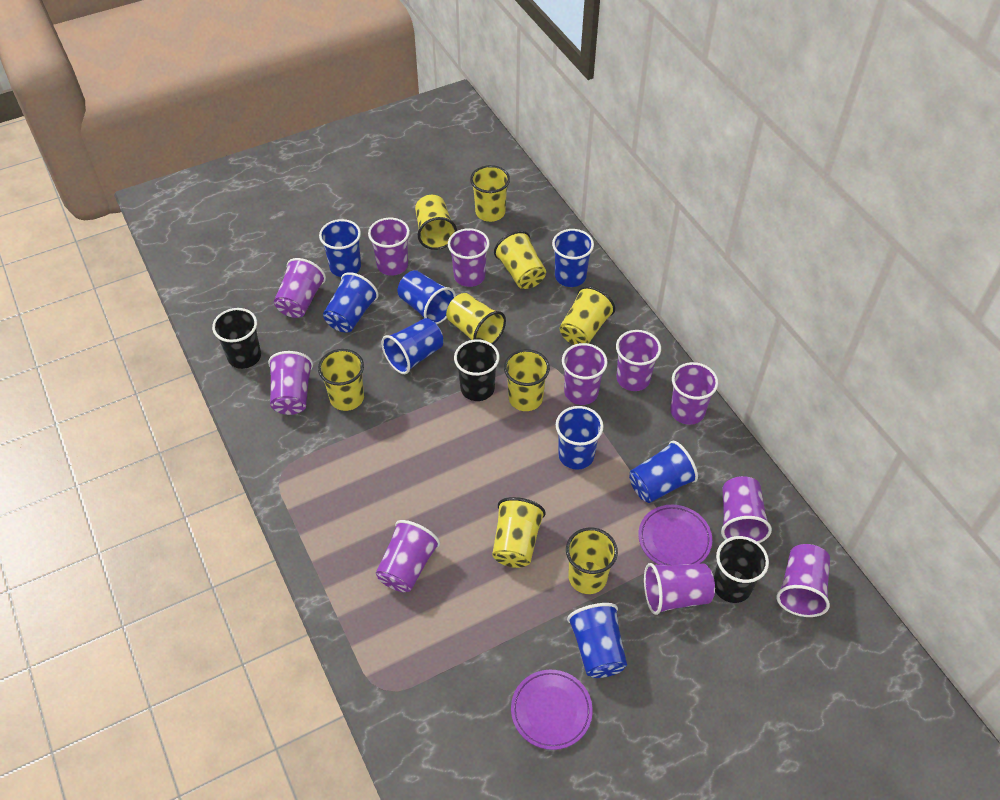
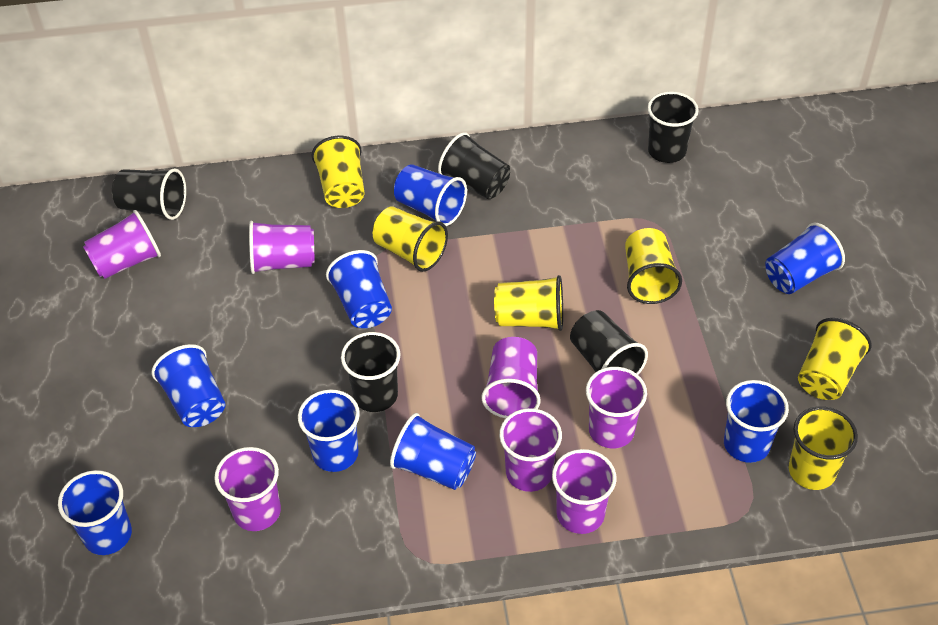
black cup: [212,308,261,369] [454,339,500,401] [714,536,769,603] = 3 -> [112,168,186,220] [341,332,400,412] [438,132,510,199] [570,310,648,375] [647,91,699,163] = 5
purple cup: [268,351,313,415] [274,258,326,318] [368,218,410,276] [376,520,440,592] [448,228,490,287] [562,343,608,405] [616,330,661,391] [644,563,715,615] [670,362,718,425] [721,476,772,543] [777,544,830,617] = 11 -> [83,210,161,279] [214,447,281,531] [249,221,315,274] [482,337,541,418] [499,408,562,492] [552,449,616,534] [586,367,647,448] = 7
purple plate: [511,670,593,750] [638,505,712,565] = 2 -> none = 0
yellow cup: [318,349,364,411] [415,195,457,250] [446,293,506,344] [470,165,510,222] [492,497,546,568] [494,231,546,289] [504,349,550,411] [560,286,615,345] [566,527,618,594] = 9 -> [312,136,365,208] [373,206,448,272] [494,275,563,331] [625,228,682,304] [789,406,858,490] [798,318,872,400] = 6

